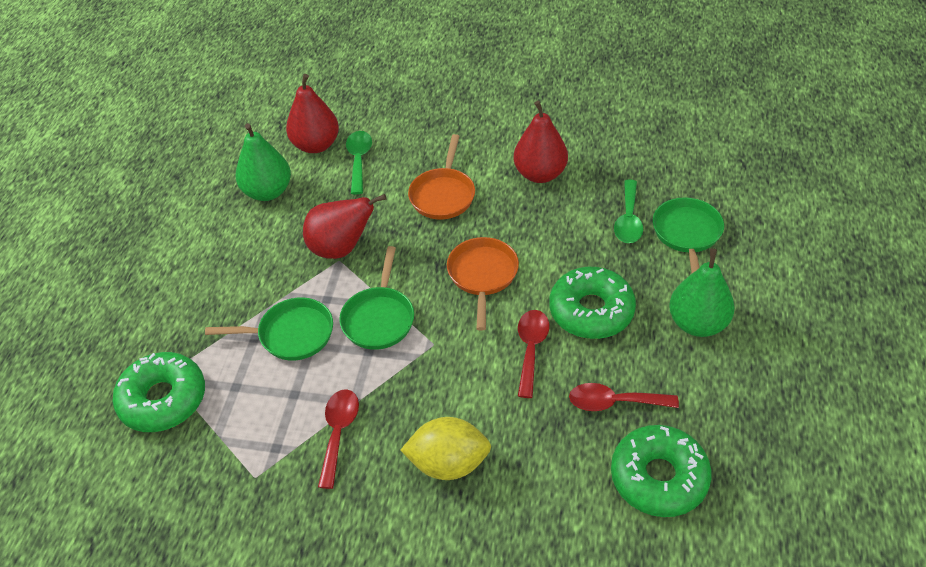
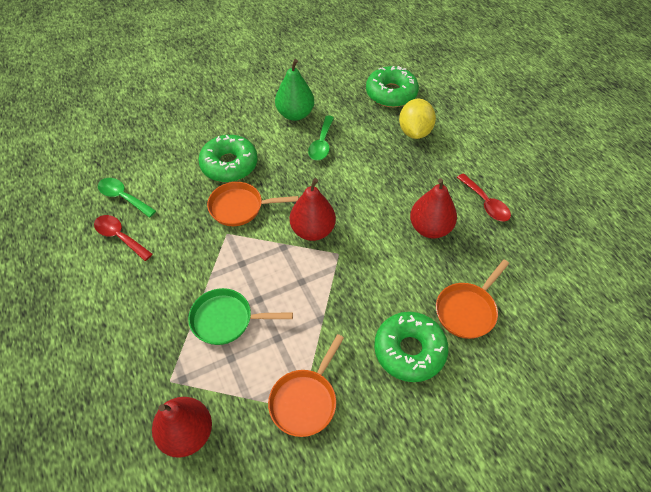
green pan: [205,297,333,361] [339,246,414,350] [653,197,724,273] = 3 -> [188,288,293,345] = 1
green pear: [236,123,291,201] [669,248,735,337] = 2 -> [275,59,314,121] = 1
orange pan: [408,134,475,220] [447,237,519,331] = 2 -> [207,182,299,226] [268,334,344,437] [436,259,509,339] = 3
red spoon: [318,389,359,489] [518,310,550,398] [569,383,679,411] = 3 -> [94,215,153,261] [457,173,511,222] = 2

